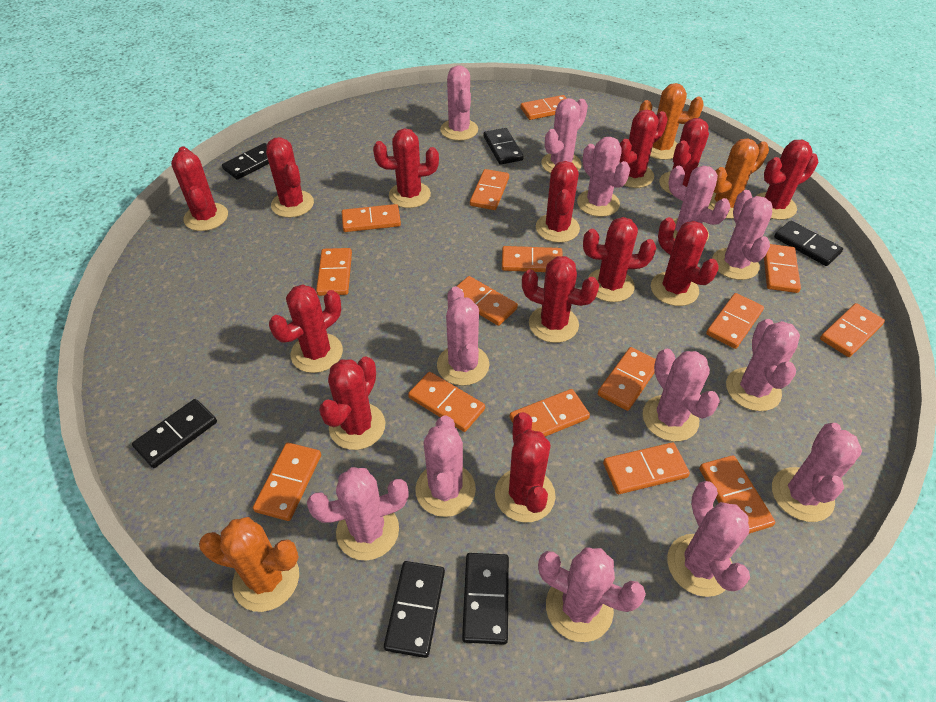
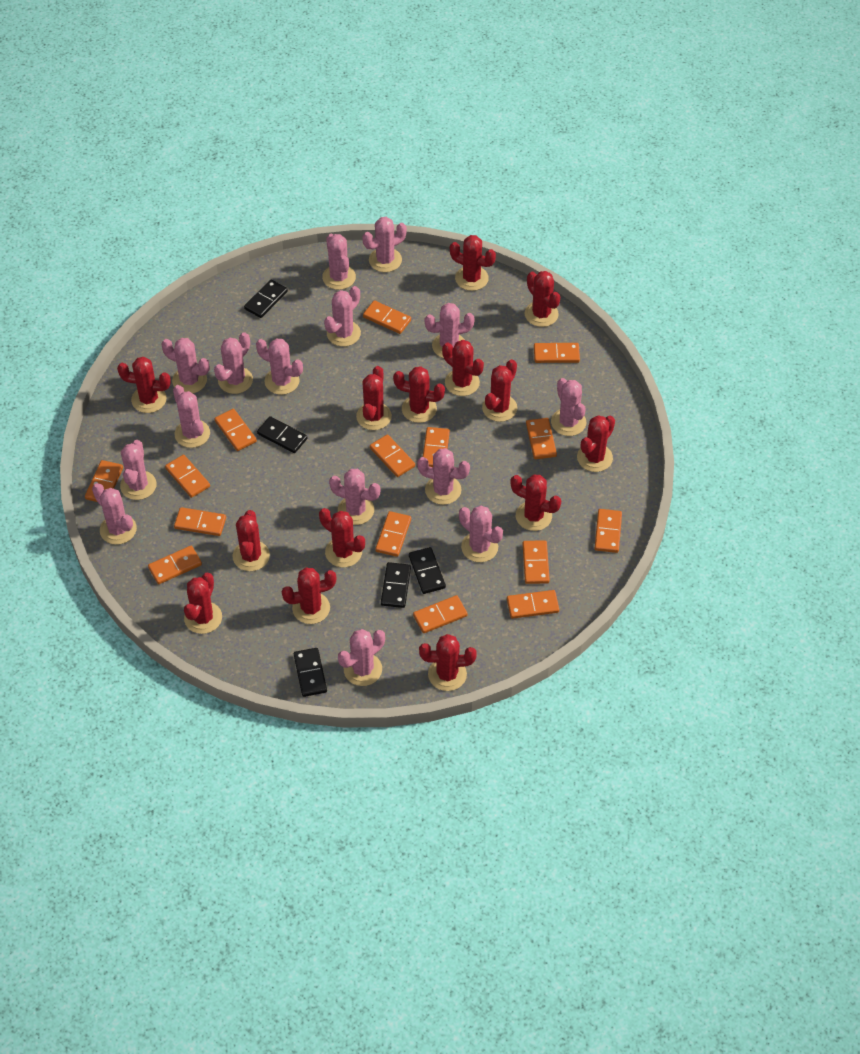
black domino: [132,399,217,468] [222,143,269,180] [384,561,445,658] [462,553,509,645] [484,128,524,165] [774,221,843,266] = 6 -> [244,280,288,318] [257,416,307,453] [294,648,327,697] [381,562,411,608] [409,547,446,594] = 5
orange cactus: [199,517,299,612] [639,83,704,160] [708,139,769,219] = 3 -> none = 0
pink cactus: [307,467,409,561] [415,416,476,517] [437,286,489,386] [440,65,478,141] [538,547,646,642] [541,98,588,173] [577,137,630,217] [643,349,720,441] [667,481,750,597] [668,166,730,242] [712,190,772,280] [726,319,800,411] [772,423,862,522] = 13 -> [92,483,137,545] [120,440,157,500] [161,338,210,394] [173,385,210,448] [214,332,253,394] [256,338,303,395] [322,234,356,290] [324,286,361,347] [329,469,380,525] [338,629,385,686] [362,217,407,272] [417,448,470,505] [425,303,475,358] [459,506,503,562] [551,378,586,436] = 15
red cactus: [171,146,228,231] [266,137,314,218] [269,284,343,373] [319,356,385,450] [373,128,439,208] [495,412,556,522] [522,256,599,343] [536,161,580,243] [583,217,656,302] [619,110,668,188] [651,217,719,306] [659,118,709,195] [756,140,818,220] = 13 -> [117,357,171,413] [184,573,222,634] [233,510,270,571] [282,568,336,624] [319,508,365,567] [356,366,392,430] [393,366,445,423] [419,634,477,691] [442,340,484,396] [450,235,496,291] [482,359,517,422] [510,475,561,531] [525,271,560,327] [577,415,615,472] = 14

